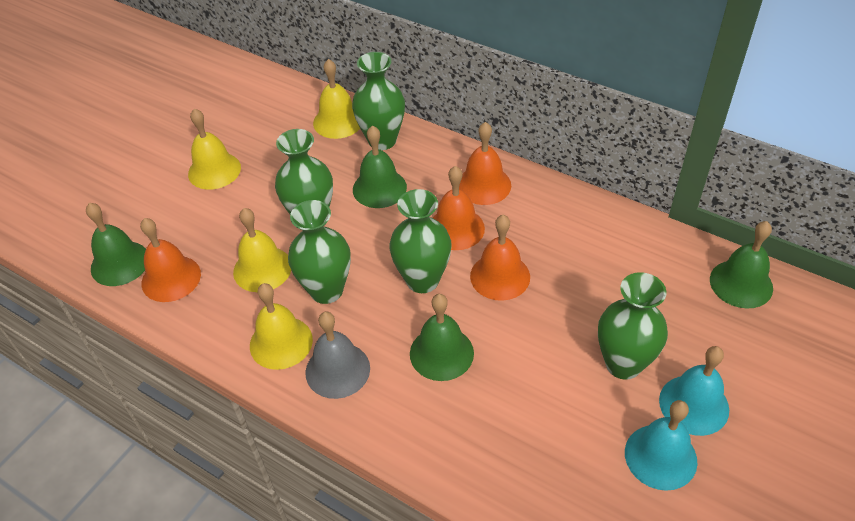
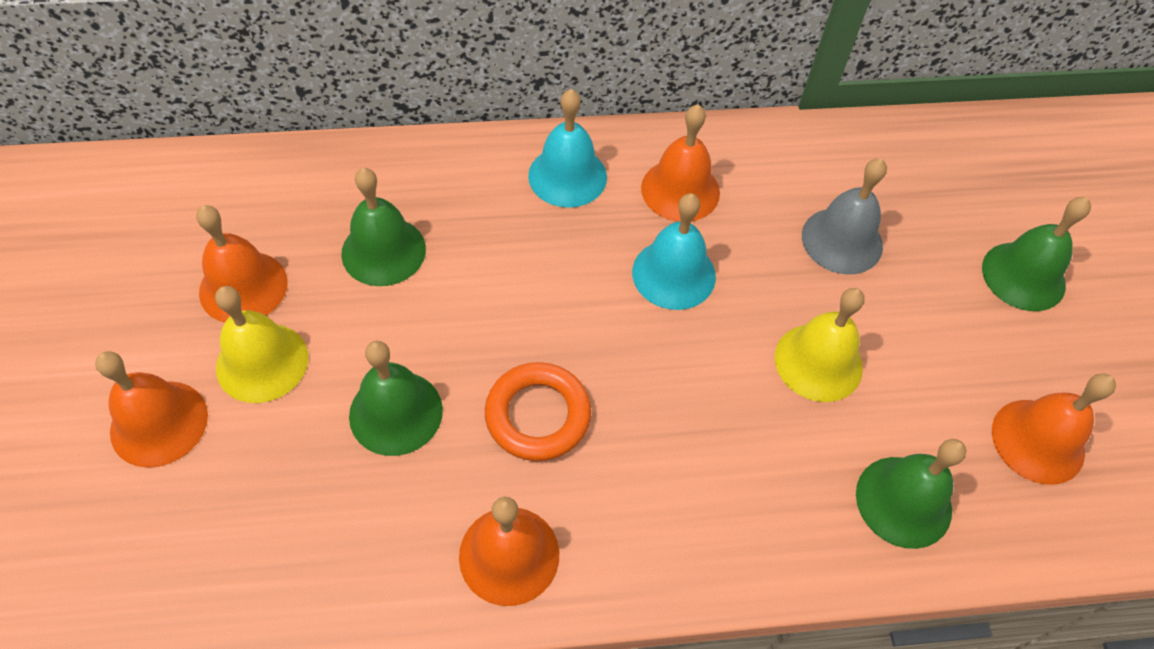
green vase: [275,129,333,214] [288,200,351,304] [352,52,405,150] [389,189,452,293] [598,272,668,379] = 5 -> none = 0
orange bell: [140,218,201,302] [433,166,485,250] [459,122,511,205] [470,215,530,301] = 4 -> [95,351,208,468] [196,205,287,323] [459,496,559,606] [641,104,720,222] [992,373,1116,485] = 5
orange ring: none = 0 -> [485,362,591,461] = 1
yellow bell: [188,108,241,190] [233,208,291,292] [250,283,313,370] [313,59,360,139] = 4 -> [215,286,308,403] [775,288,865,402] = 2

